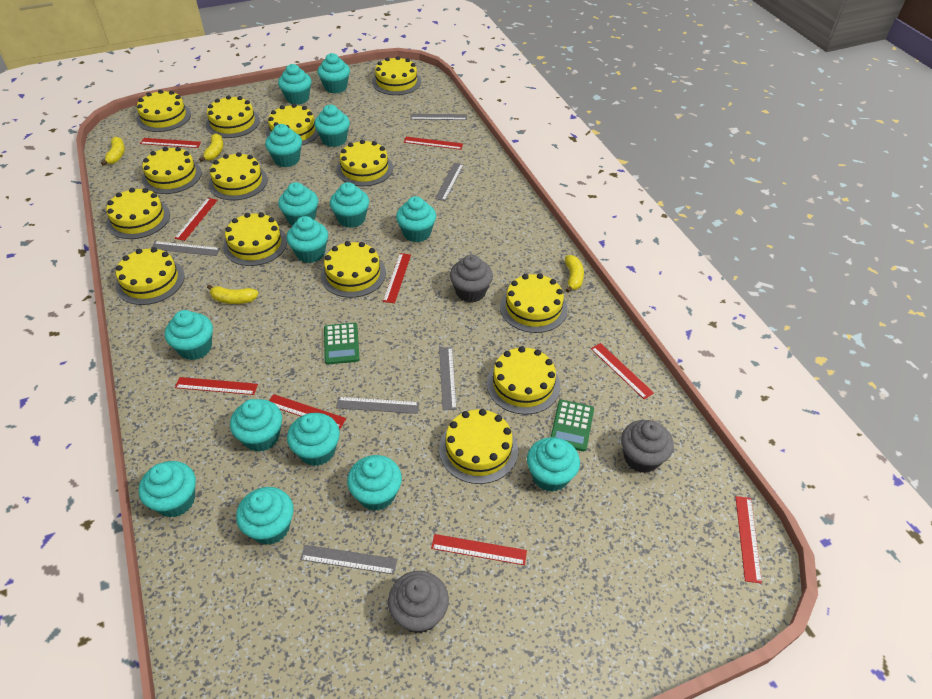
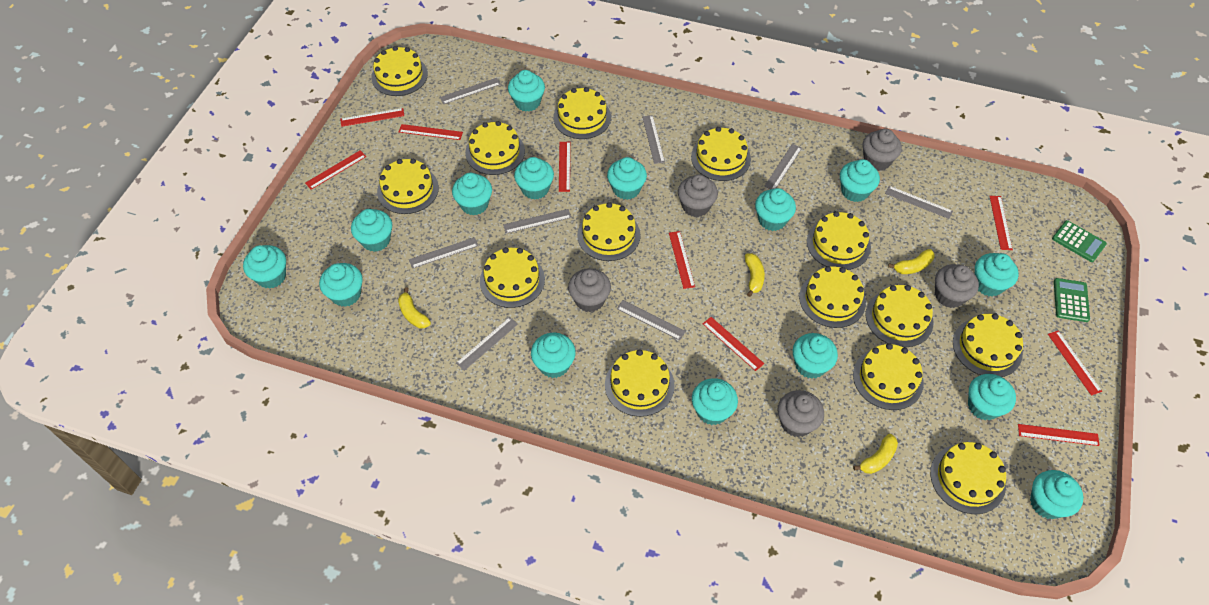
grey cupcake: [388,571,449,634] [450,255,493,303] [621,420,674,473] = 3 -> [568,268,611,312] [678,175,718,217] [777,390,824,437] [863,129,902,171] [935,264,979,308] = 5
grey ruler: [151,241,221,256] [300,545,397,574] [336,397,419,414] [410,114,467,120] [435,163,464,201] [439,347,457,410] = 6 -> [409,237,478,269] [440,78,501,104] [456,317,518,371] [503,209,572,234] [617,300,686,341] [642,115,665,164] [764,144,802,189] [885,186,953,219] = 8

